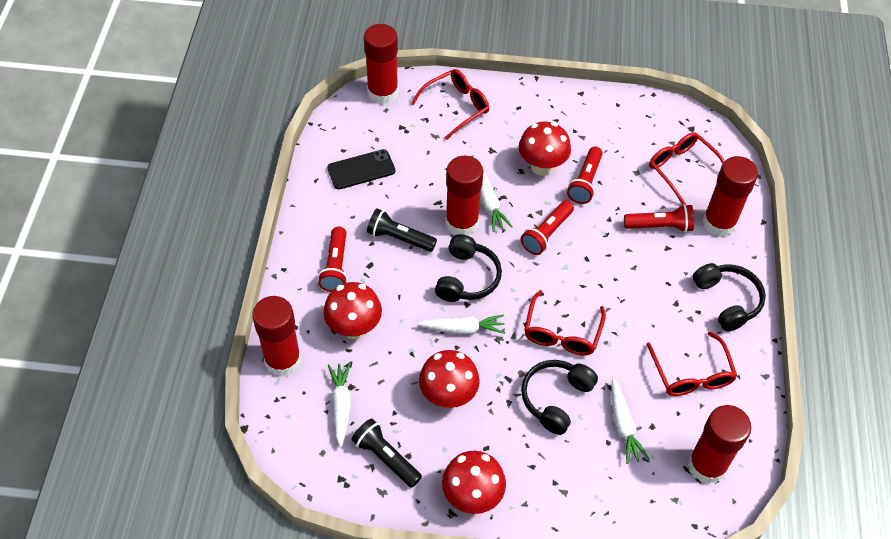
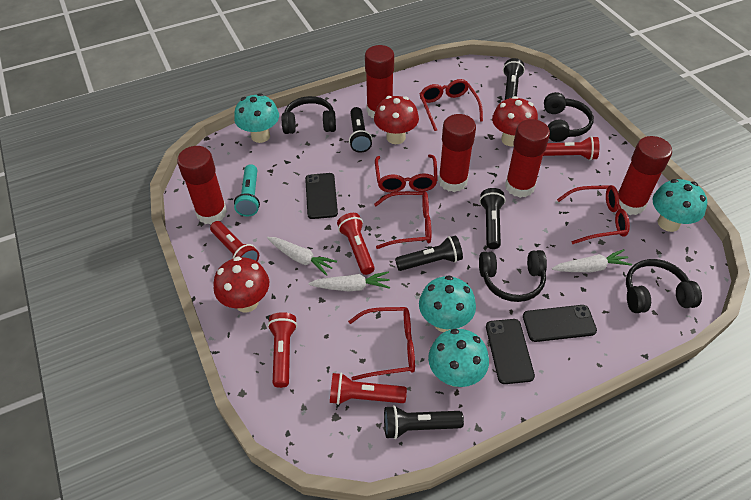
black flashlight: [351,419,422,488] [367,209,437,252] = 2 -> [349,107,372,153] [384,405,464,439] [395,235,463,271] [479,188,506,249] [503,58,525,100] = 5
black headphones: [435,234,502,302] [521,360,598,435] [693,263,766,332] = 3 -> [282,96,336,134] [479,250,547,302] [544,92,594,142] [626,259,702,313] = 4
black phone: [327,149,395,189] = 1 -> [305,173,338,219] [486,319,535,384] [523,305,597,342] = 3
red flashlight: [318,227,348,292] [521,200,574,255] [567,146,603,204] [624,204,694,232] = 4 -> [210,221,259,261] [267,312,297,388] [330,373,407,405] [337,213,375,275] [543,136,599,160] = 5
red glasses: [411,69,489,140] [524,290,606,356] [646,332,737,396] [649,132,725,205] = 4 -> [348,307,415,381] [374,191,431,249] [375,154,438,193] [420,79,483,131] [557,185,630,244] = 5
red mushroom: [323,282,382,339] [419,350,480,408] [442,451,506,514] [519,121,571,176] = 4 -> [214,256,269,312] [374,96,419,144] [492,96,538,146] = 3
turquoise flashlight: none = 0 -> [234,164,260,216] = 1
turquoise mushroom: none = 0 -> [234,93,279,143] [419,275,476,332] [428,329,489,387] [653,179,707,232] = 4
white carrot: [328,363,351,447] [417,314,505,334] [480,171,513,232] [611,379,650,464] = 4 -> [267,237,337,276] [308,271,390,291] [552,249,632,272] = 3

